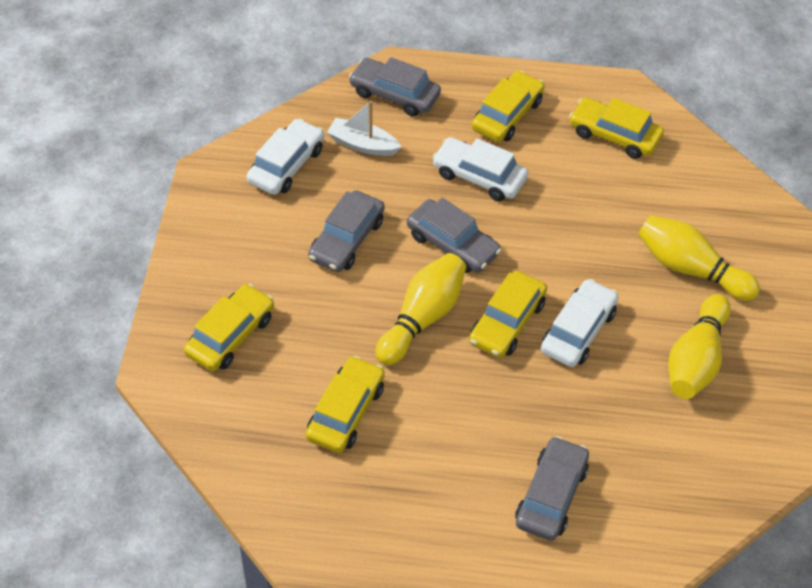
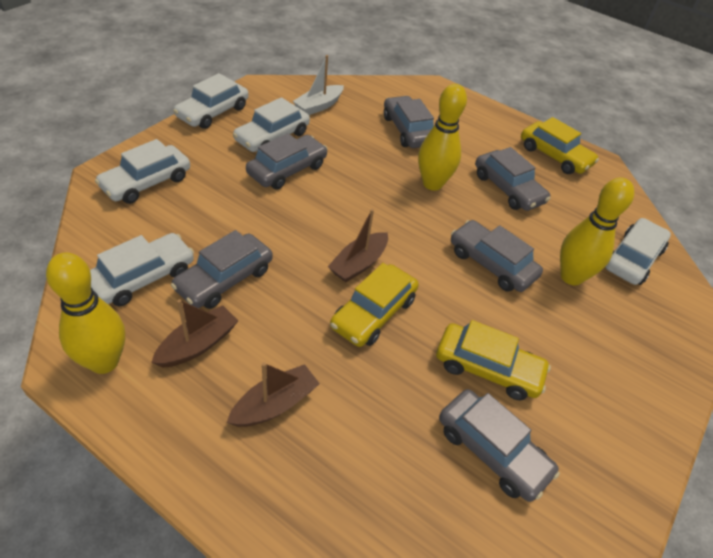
brown boat: none = 0 -> [151,299,238,368] [227,362,320,427] [328,209,388,282] = 3
grey car: [308,190,385,272] [349,57,441,116] [407,198,501,273] [515,436,589,541] = 4 -> [171,230,273,309] [246,133,328,190] [384,96,434,148] [439,389,560,502] [451,220,543,292] [475,147,551,211] = 6
white car: [247,119,324,195] [432,137,528,201] [541,279,619,367] = 3 -> [90,233,194,306] [95,139,190,204] [173,73,249,129] [233,97,310,152] [606,218,671,285] = 5
yellow car: [184,284,274,372] [306,356,385,453] [469,271,547,358] [472,71,545,142] [569,97,664,159] = 5 -> [330,263,419,347] [436,320,551,400] [521,117,599,174] = 3

